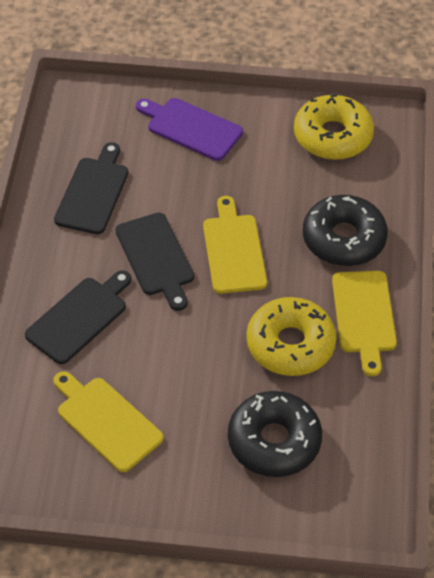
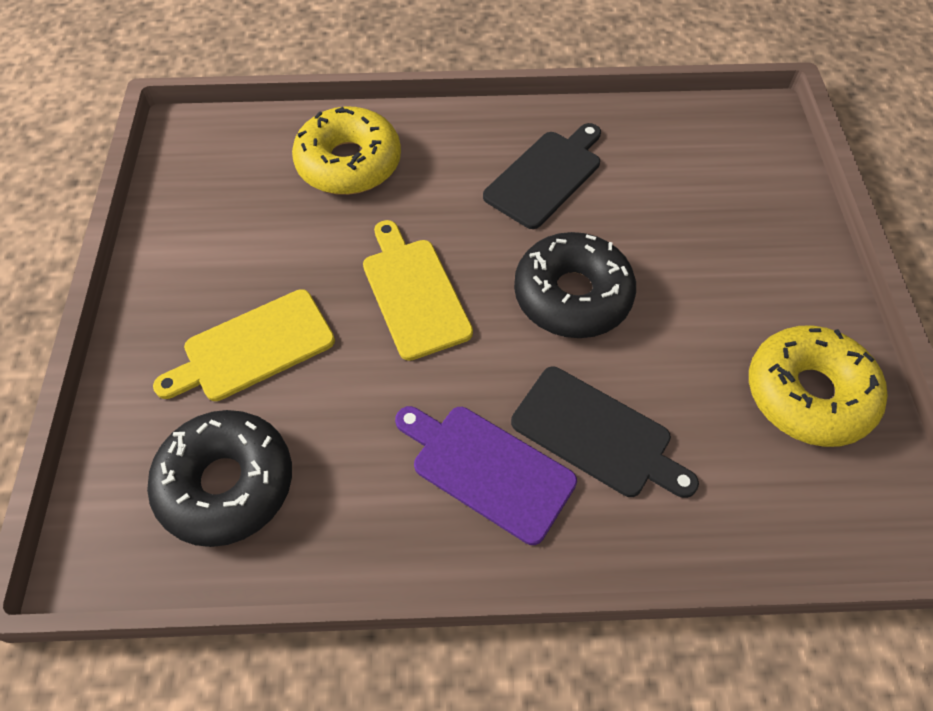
black cutting board: [25,270,131,364] [54,142,128,234] [115,213,194,311] = 3 -> [483,123,601,229] [511,367,699,498] = 2
yellow cutting board: [53,371,163,472] [203,196,267,294] [332,271,397,376] = 3 -> [153,289,335,401] [363,220,473,361] = 2

